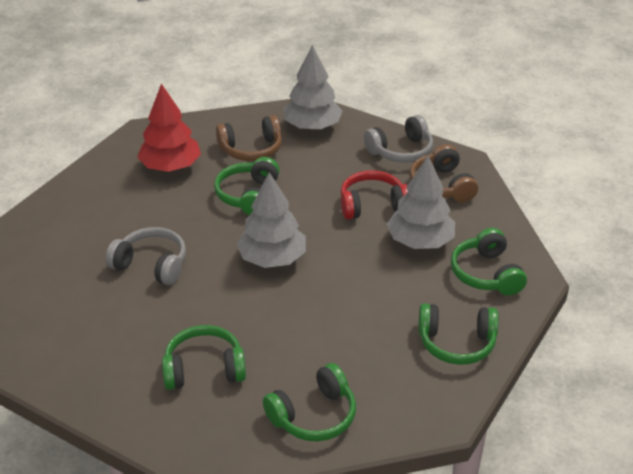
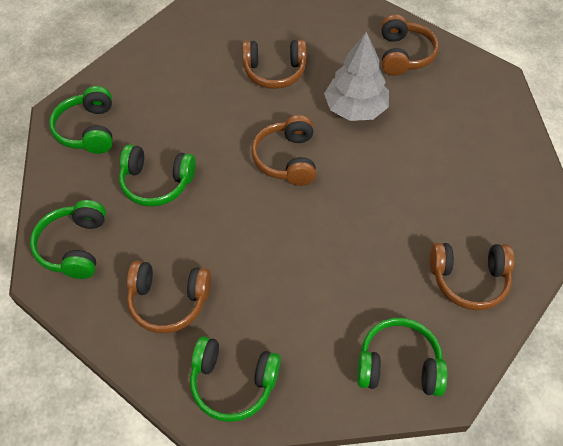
brown headphones: [216,115,282,161] [410,144,478,202] = 2 -> [127,261,211,333] [242,40,306,89] [251,115,316,186] [381,14,439,76] [430,243,514,310] = 5
grey headphones: [106,227,186,285] [364,115,433,163] = 2 -> none = 0
grey tree: [236,172,306,268] [283,45,343,130] [387,156,455,249] = 3 -> [324,32,389,121] = 1
red headphones: [341,170,408,220] = 1 -> none = 0
red tree: [137,83,201,172] = 1 -> none = 0

